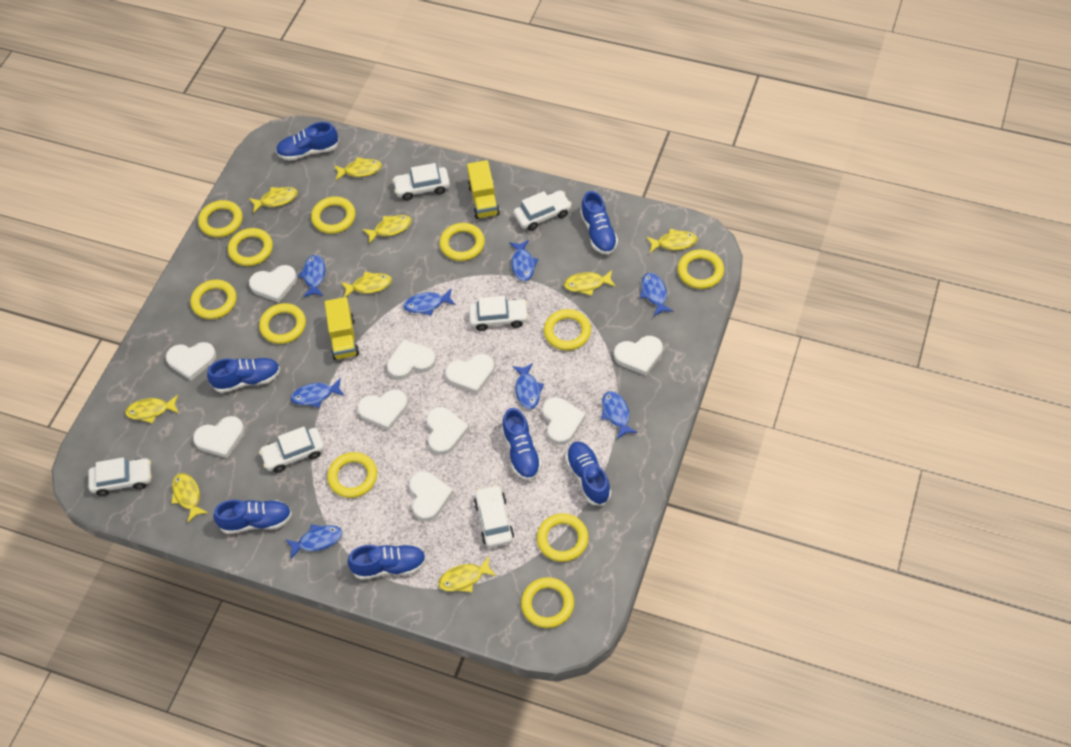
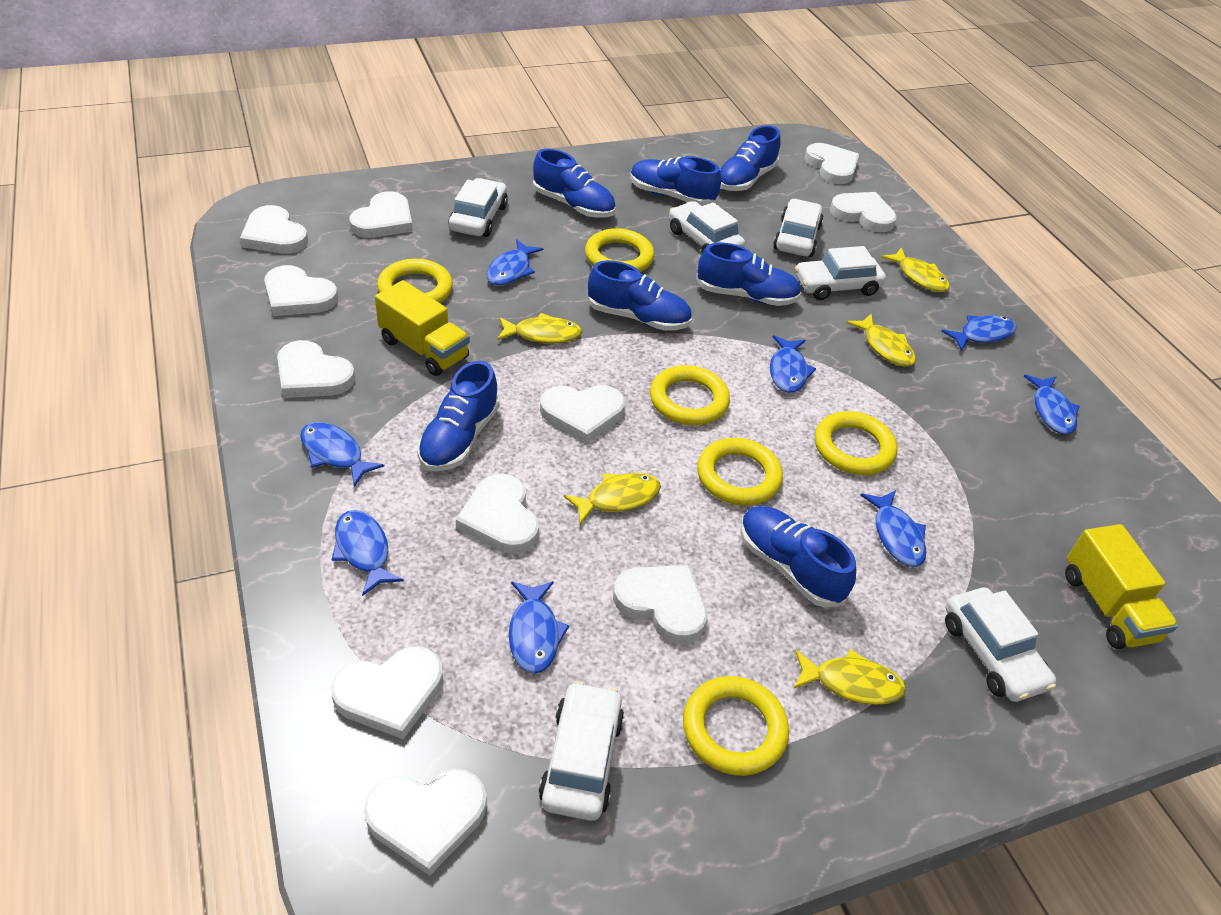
white heart: [166,342,216,381] [193,416,244,458] [249,265,297,303] [357,389,408,431] [387,340,436,380] [409,471,454,521] [426,407,469,455] [445,354,494,394] [542,397,586,445] [614,336,663,376] = 10 -> [240,205,308,254] [264,265,338,316] [277,340,355,398] [331,646,443,739] [349,191,413,238] [364,769,487,876] [456,474,539,554] [540,385,625,443] [613,565,707,644] [804,143,859,184] [830,192,897,232] = 11
yellow fish: [125,395,179,423] [171,473,208,522] [249,187,298,213] [334,157,382,180] [341,272,392,297] [362,215,412,244] [438,556,497,592] [564,270,616,296] [647,229,698,253] = 9 -> [497,313,582,343] [564,473,661,524] [793,649,906,705] [846,314,916,367] [881,247,950,292] = 5
yellow ring: [191,280,237,319] [198,200,243,237] [228,228,273,266] [259,303,306,344] [311,196,355,234] [327,452,377,498] [439,223,485,261] [521,577,574,628] [537,513,589,562] [544,309,591,350] [678,249,724,289] = 11 -> [377,259,453,303] [585,228,654,272] [650,365,730,425] [683,676,789,776] [697,438,783,506] [815,411,897,475] = 6

